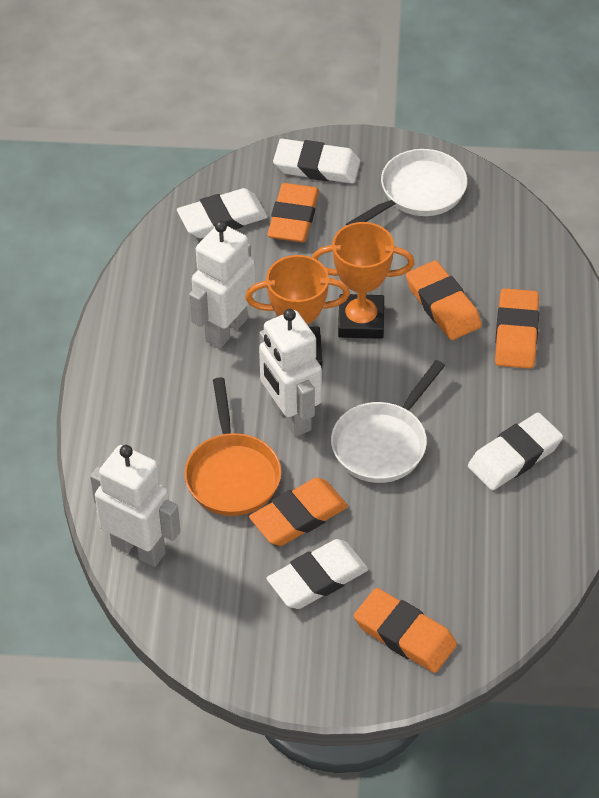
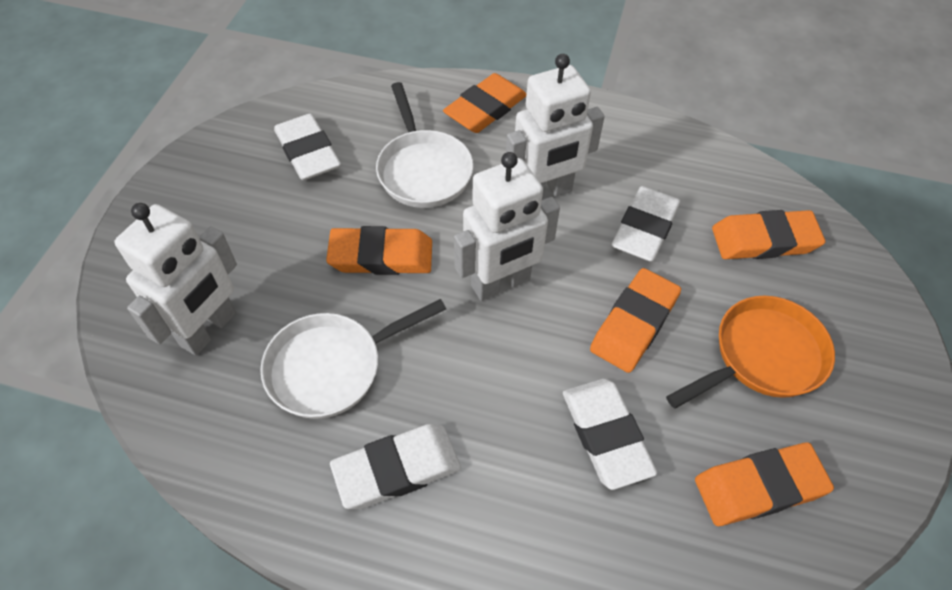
orange trophy: [245,255,350,368] [312,222,414,339] = 2 -> none = 0

